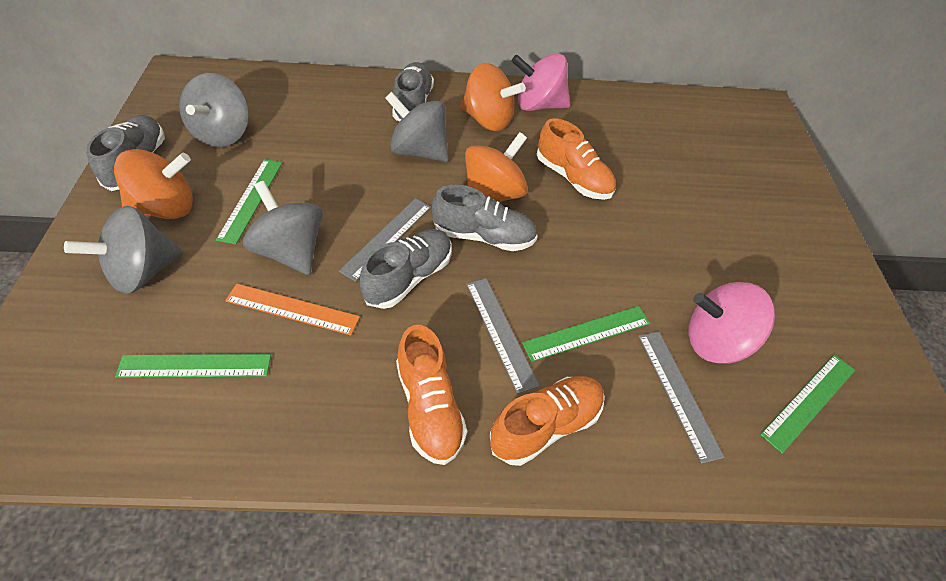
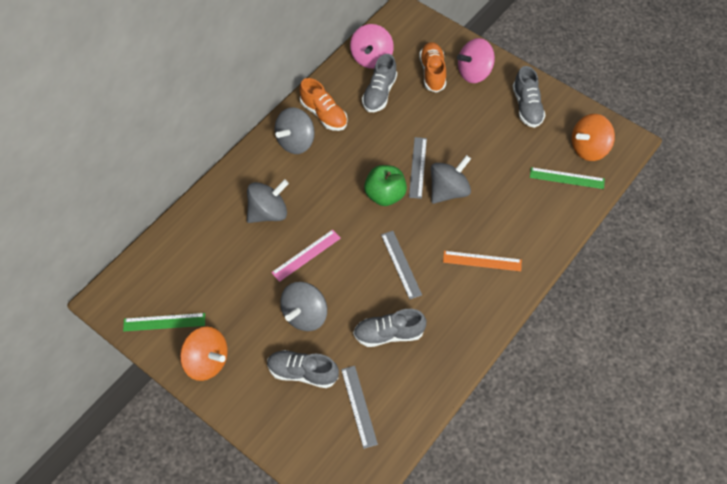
green apple: none = 0 -> [364,165,407,206] = 1
green ruler: [115,354,271,378] [216,159,282,244] [522,306,650,362] [760,355,855,454] = 4 -> [123,313,205,331] [530,167,605,189] = 2
orange shoe: [396,325,467,465] [490,376,605,466] [537,118,616,200] = 3 -> [299,78,348,131] [419,42,446,93] = 2
orange spinning top: [114,149,193,219] [460,63,526,131] [465,132,528,202] = 3 -> [180,327,228,381] [572,114,615,161] = 2
pink ruler: none = 0 -> [271,229,341,282] = 1

